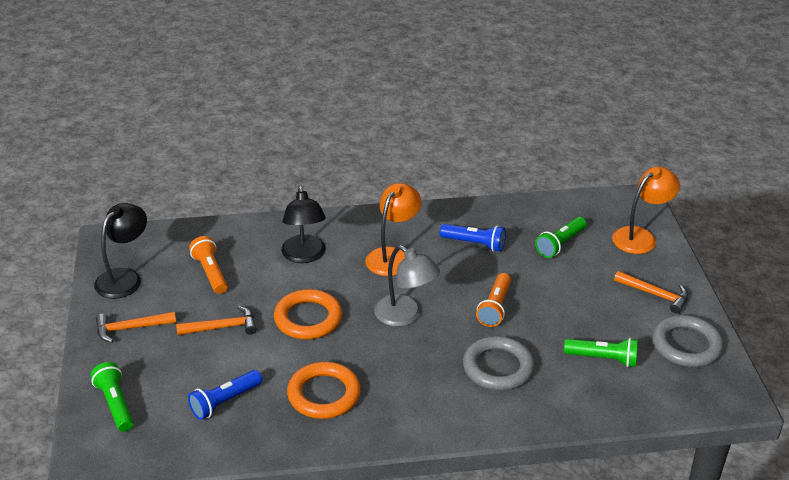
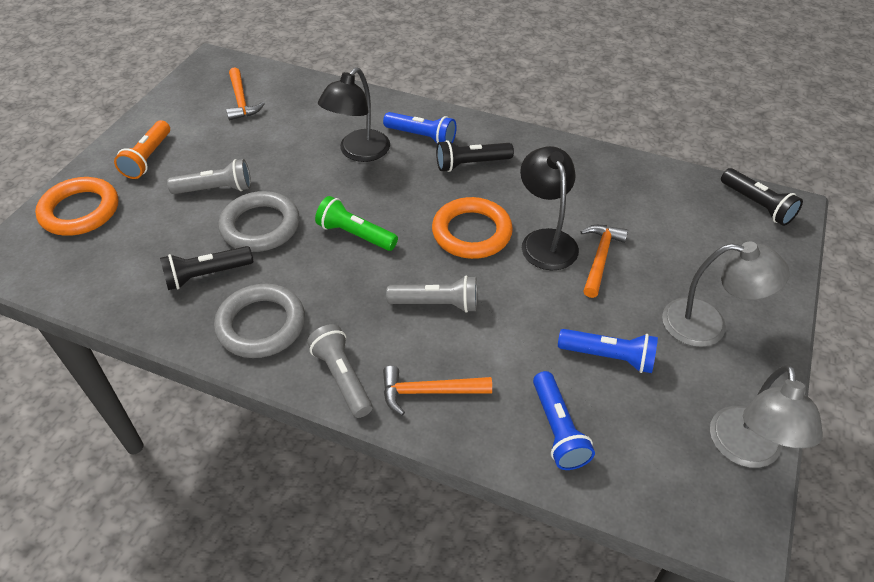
black flashlight: none = 0 -> [160,246,253,290] [436,140,514,172] [721,168,803,226] = 3
blue flashlight: [188,370,262,420] [440,224,506,252] = 2 -> [383,112,457,144] [533,371,595,470] [558,329,658,373] = 3
green flashlight: [91,362,134,432] [535,217,586,258] [564,338,638,367] = 3 -> [315,196,398,251] = 1
grey flashlight: none = 0 -> [167,159,251,194] [307,324,372,418] [386,275,477,313] = 3
grey lamp: [374,245,440,327] = 1 -> [662,242,790,347] [710,365,823,468] = 2
orange flashlight: [189,236,228,294] [476,273,511,327] = 2 -> [114,120,170,179] = 1
orange lamp: [365,183,421,276] [612,166,680,254] = 2 -> none = 0

